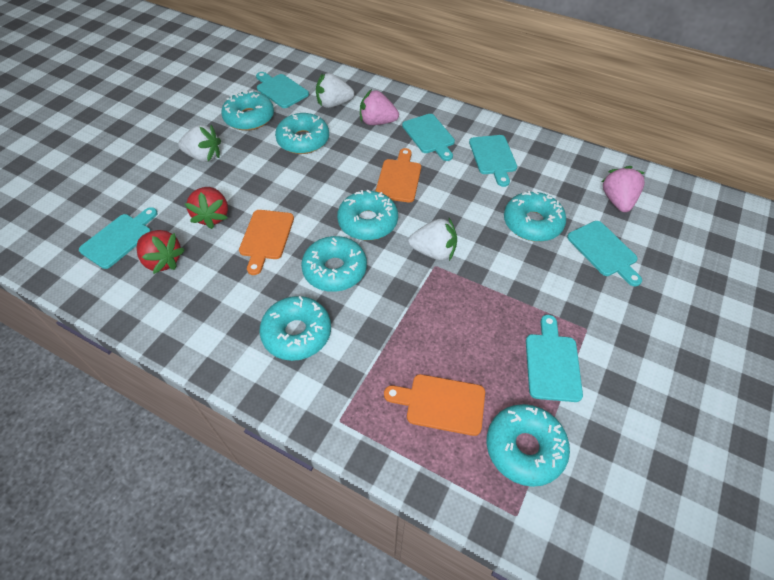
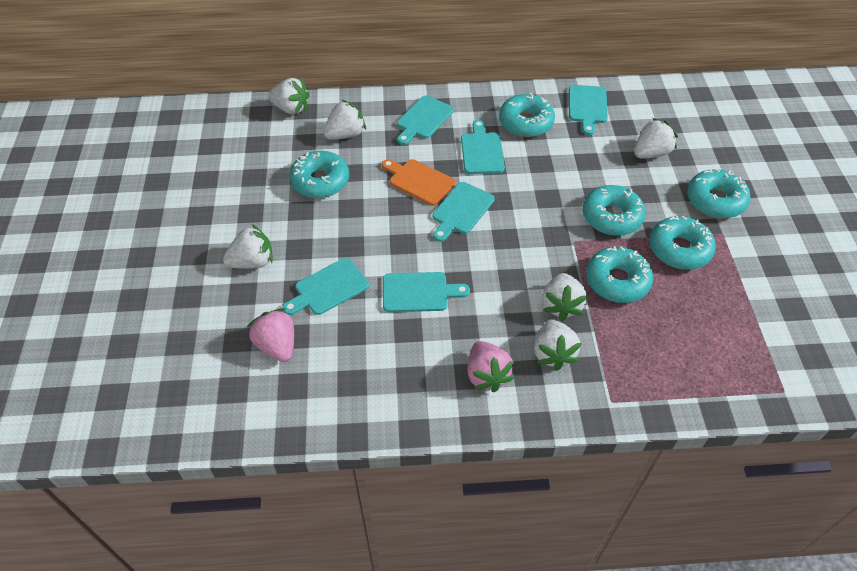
orange cutting board: [239,210,294,275] [375,148,421,203] [384,374,485,436] = 3 -> [382,159,455,206] = 1
red strawberry: [137,230,185,274] [185,187,228,229] = 2 -> none = 0
turquoise donut: [221,90,274,131] [259,296,331,361] [275,113,329,154] [301,236,367,292] [337,190,398,240] [487,404,570,487] [504,191,566,242] = 7 -> [289,151,349,198] [499,93,555,137] [583,185,645,236] [586,246,654,303] [650,216,716,270] [687,168,750,218] = 6
white strawberry: [178,125,221,162] [316,73,354,108] [408,218,457,261] = 3 -> [223,224,273,269] [268,78,310,115] [323,100,366,140] [534,319,582,371] [542,273,587,321] [634,118,678,159] = 6

